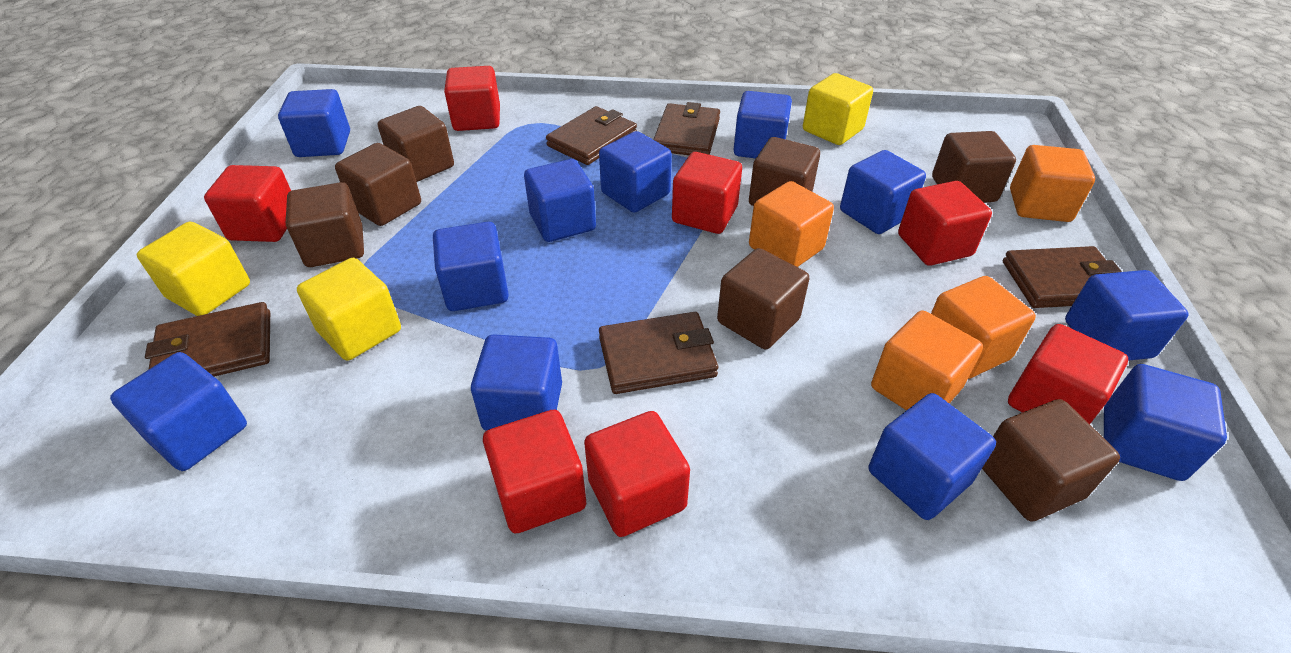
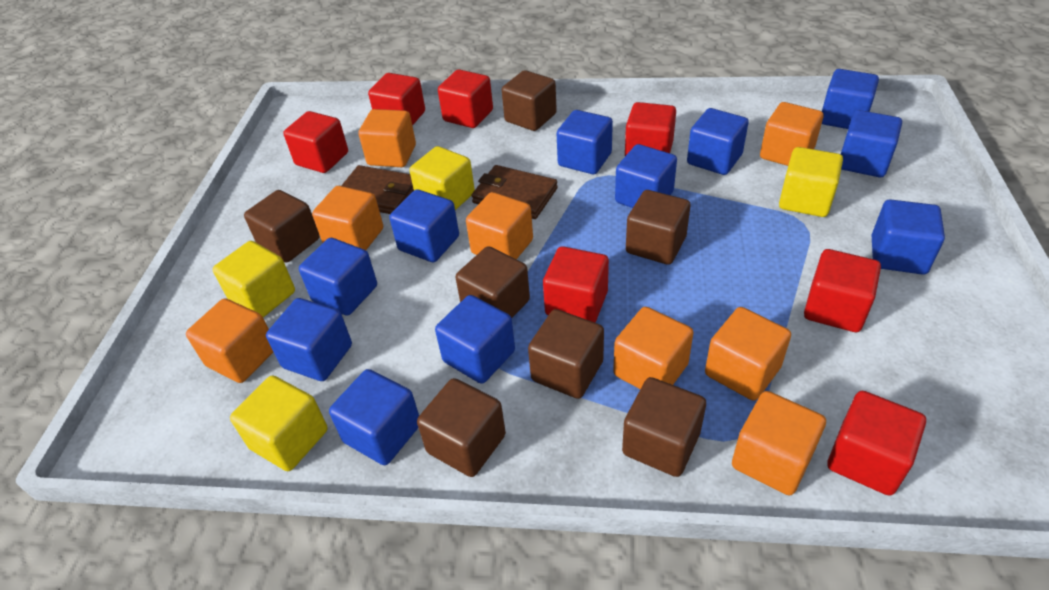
brown wallet: [145,302,270,377] [546,106,637,165] [599,312,718,394] [653,102,720,155] [1003,246,1122,308] = 5 -> [341,165,414,214] [472,165,558,219] = 2
orange cube: [749,181,834,267] [871,310,983,410] [931,276,1036,379] [1010,145,1095,222] = 4 -> [186,298,273,383] [312,186,383,250] [358,109,416,167] [466,192,533,259] [613,307,693,389] [705,307,791,401] [732,391,826,495] [760,102,823,166] = 8
yellow cube: [137,222,250,316] [297,258,401,361] [803,73,873,145] = 3 -> [213,241,295,317] [230,376,328,471] [409,146,475,210] [779,147,843,217] = 4

